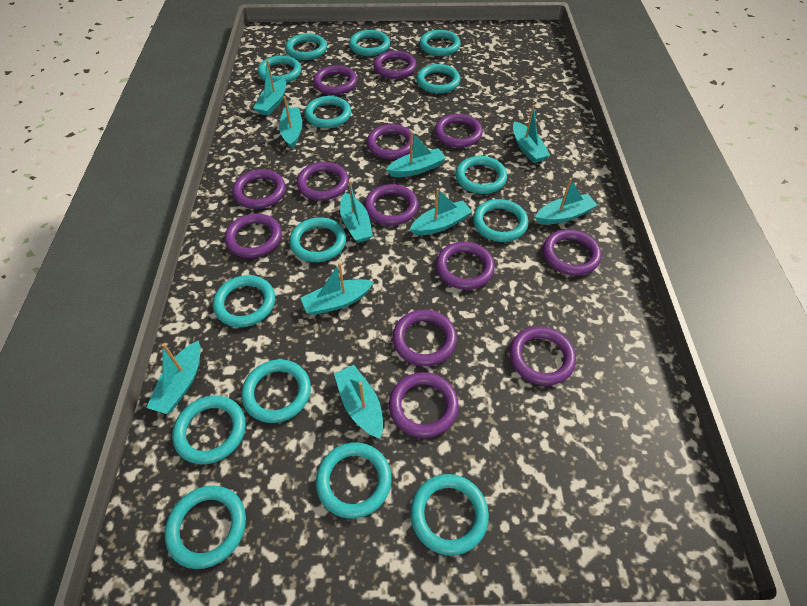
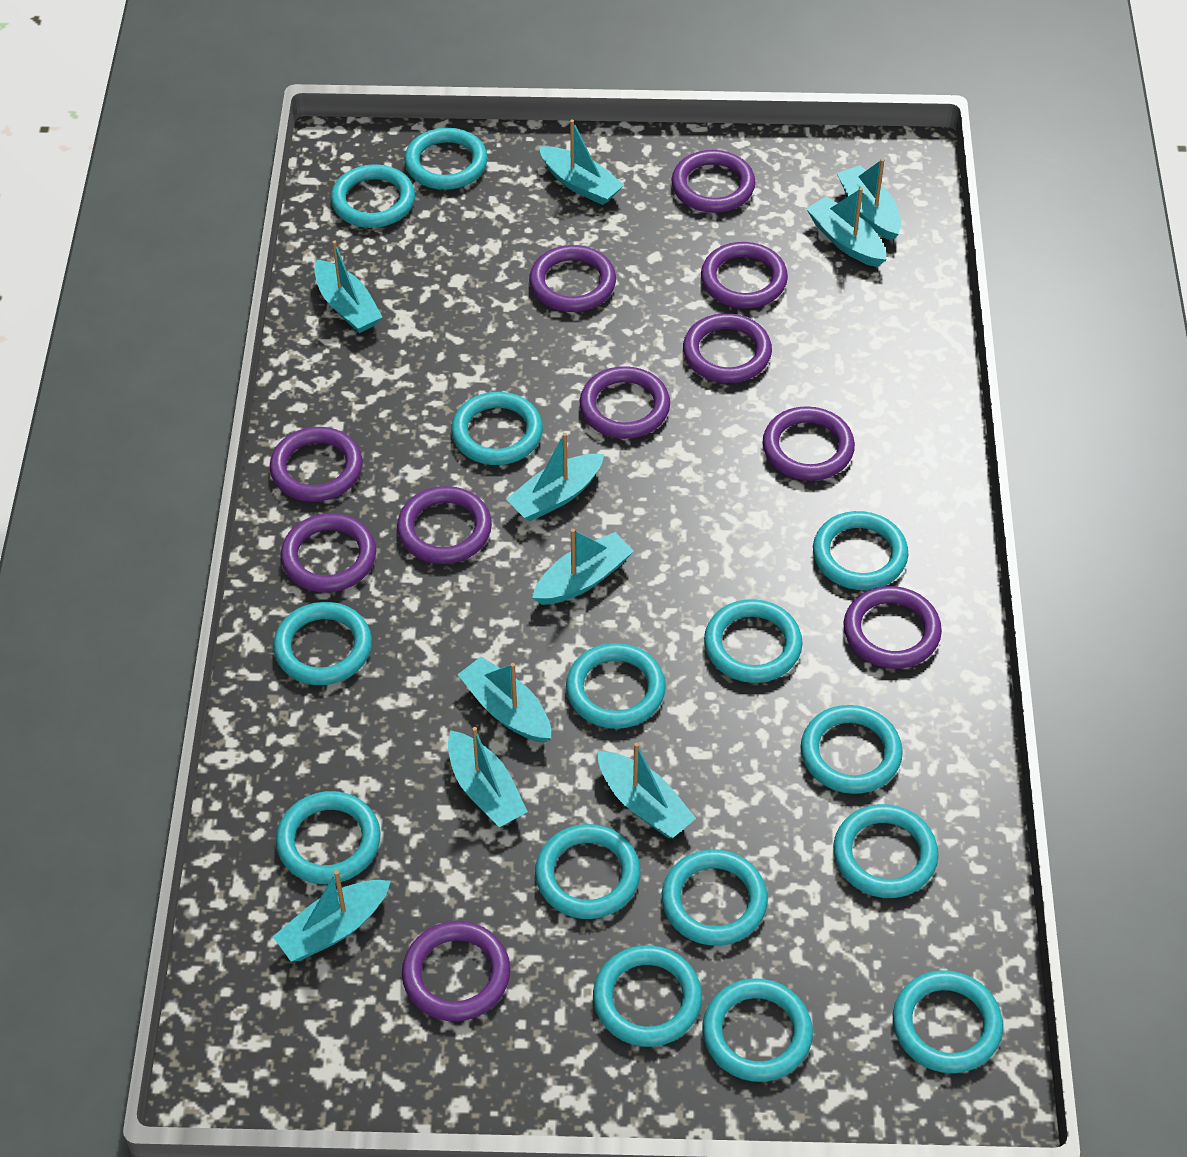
purple ring: [225,214,282,258] [232,169,286,209] [297,162,349,201] [313,65,357,95] [364,184,418,225] [367,124,413,159] [374,51,416,79] [389,372,459,438] [392,310,457,366] [435,114,483,148] [436,242,495,290] [509,327,576,386] [543,229,602,276] = 13 -> [270,427,363,502] [280,513,376,593] [397,486,492,564] [402,921,510,1021] [529,245,616,312] [580,366,670,439] [671,150,755,213] [683,313,772,383] [701,242,788,308] [763,406,855,481] [844,586,942,669] = 11

